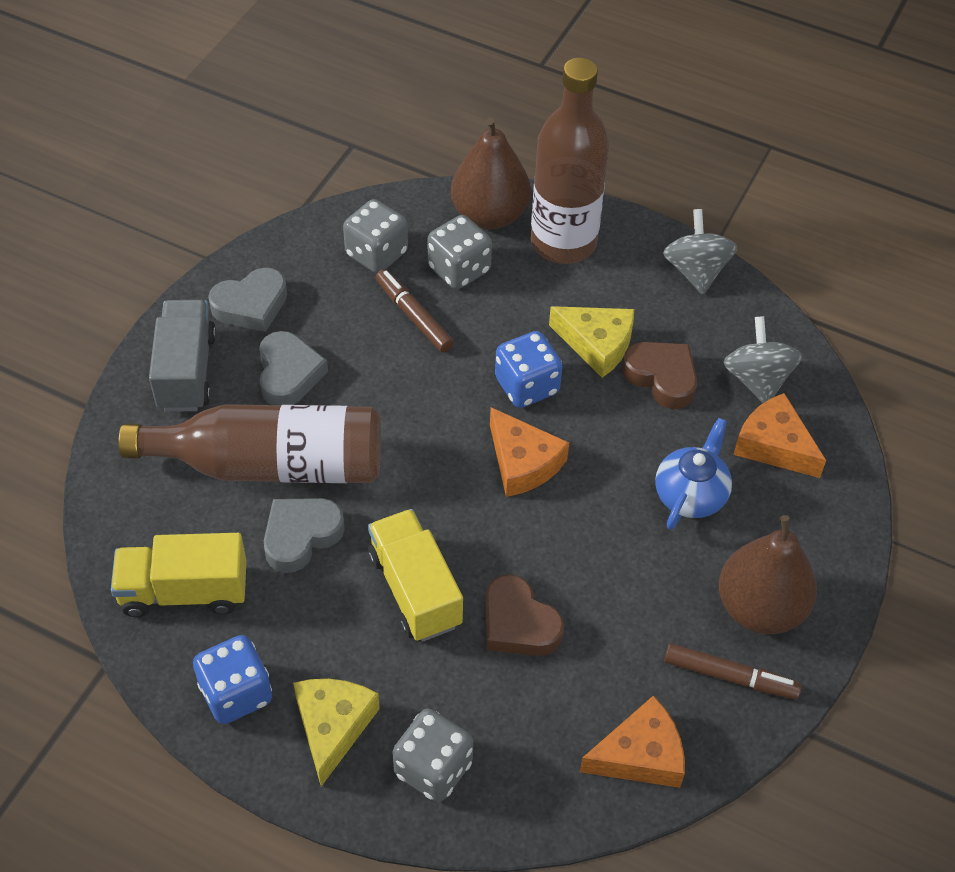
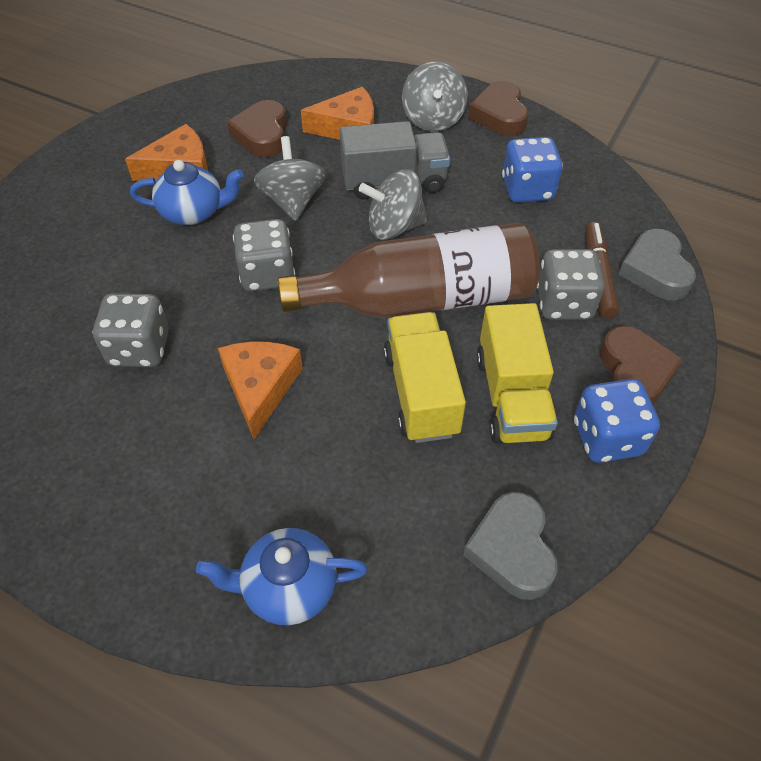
blue teapot: [655,418,732,530] = 1 -> [130,160,244,225] [196,528,368,625] = 2
brown bottle: [118,404,381,483] [531,58,609,264] = 2 -> [278,223,540,318] = 1
brown heart: [485,575,564,656] [622,342,697,409] = 2 -> [227,100,287,157] [468,81,528,136] [600,326,683,405] = 3
brown marker: [376,269,454,353] [664,643,802,699] = 2 -> [586,222,619,318] = 1
brown pear: [451,118,531,229] [719,515,817,634] = 2 -> none = 0
grey heart: [208,267,287,332] [259,331,328,405] [264,498,345,573] = 3 -> [463,492,558,600] [618,229,696,301] = 2
grey spinning top: [663,209,738,295] [723,316,802,403] = 2 -> [254,136,326,221] [359,169,428,240] [402,61,468,132] = 3
yellow cheese: [293,679,380,786] [549,306,634,378] = 2 -> none = 0

